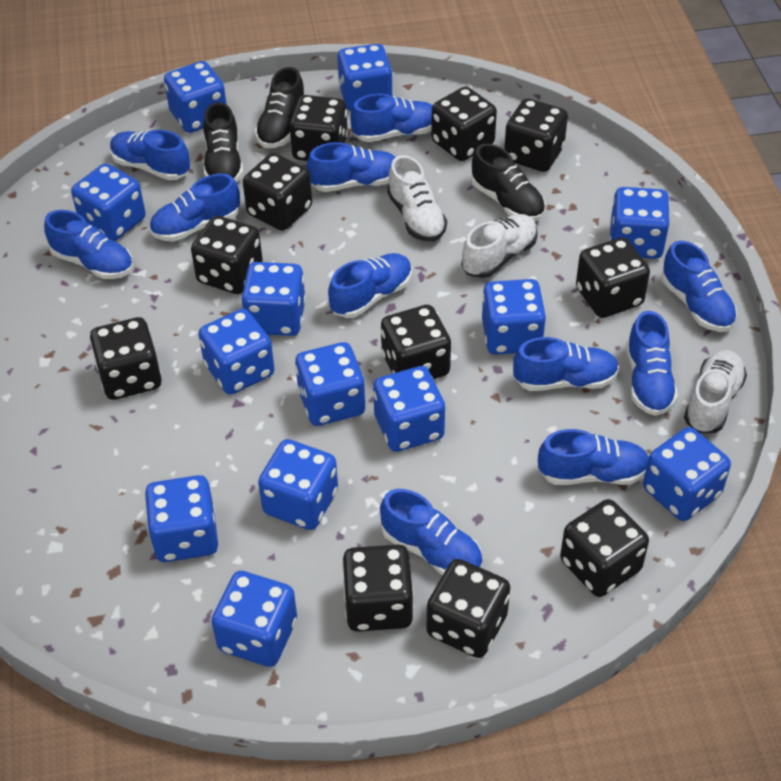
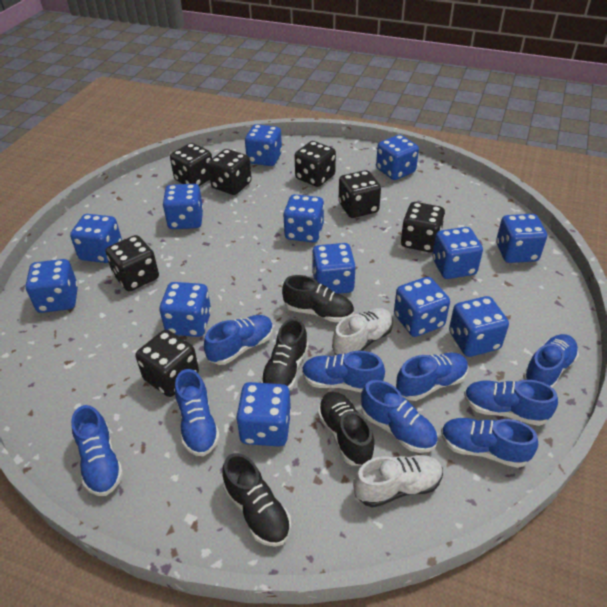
black dice: [90,317,162,400] [191,216,263,294] [243,153,312,231] [289,95,348,161] [342,545,414,632] [381,305,451,379] [427,559,510,658] [431,87,497,161] [504,98,568,172] [560,499,649,597] [576,237,650,318] = 11 -> [106,235,159,291] [136,330,199,397] [170,143,212,186] [208,149,252,195] [295,141,336,187] [339,170,381,218] [401,202,445,253] = 7
black shoe: [203,102,243,182] [255,67,305,148] [471,144,545,221] = 3 -> [222,453,291,547] [261,318,309,391] [282,275,354,322] [318,392,375,466] = 4
blue shoe: [44,210,133,279] [110,130,190,180] [149,174,240,241] [307,142,395,192] [328,253,412,318] [350,94,433,142] [380,489,483,575] [513,337,619,391] [538,429,649,485] [626,311,678,416] [662,240,737,332] = 11 -> [71,405,123,496] [175,369,220,456] [204,315,273,365] [302,351,385,392] [361,380,438,453] [396,353,469,401] [441,418,538,468] [464,380,558,426] [523,334,579,388] = 9
white shoe: [387,155,447,242] [462,214,538,278] [684,350,747,433] = 3 -> [332,308,393,355] [353,455,443,508] = 2

